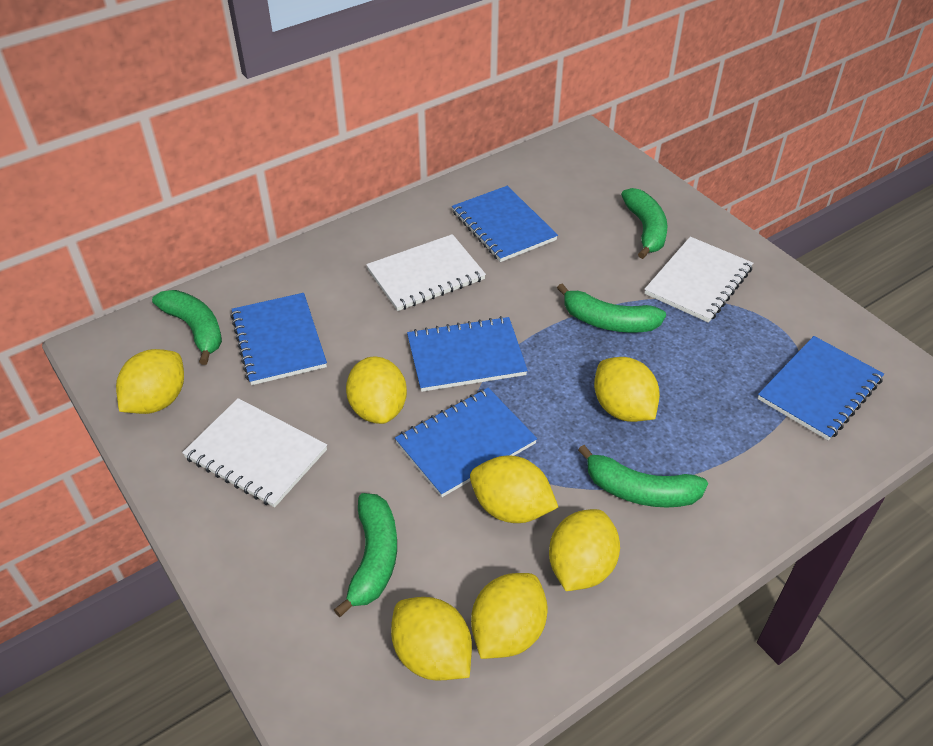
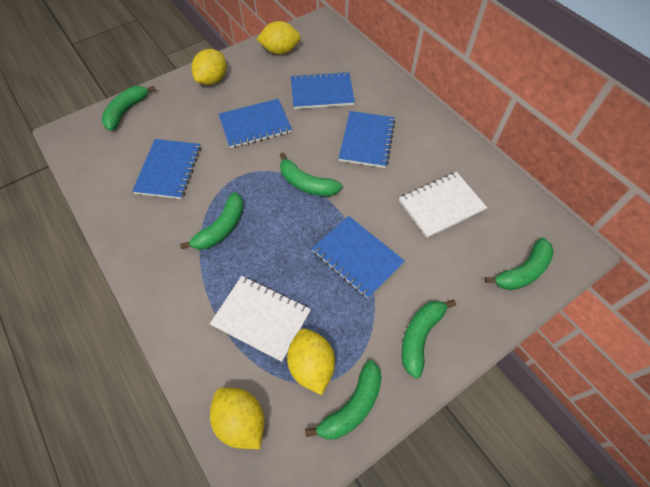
green banana: [152,290,222,365] [334,493,397,617] [557,284,666,333] [578,445,708,507] [621,188,667,259] = 5 -> [102,86,156,131] [180,192,244,250] [280,153,342,196] [305,360,382,439] [402,300,456,379] [484,237,554,290] = 6
white notebook: [182,398,327,507] [366,234,486,311] [644,237,753,323] = 3 -> [210,276,311,362] [399,172,487,238] = 2
yellow lemon: [116,349,184,414] [346,356,407,424] [391,597,472,680] [470,456,558,523] [471,573,548,659] [549,509,620,591] [594,357,660,422] = 7 -> [192,49,226,85] [210,388,264,449] [257,21,301,54] [287,329,335,395] = 4

